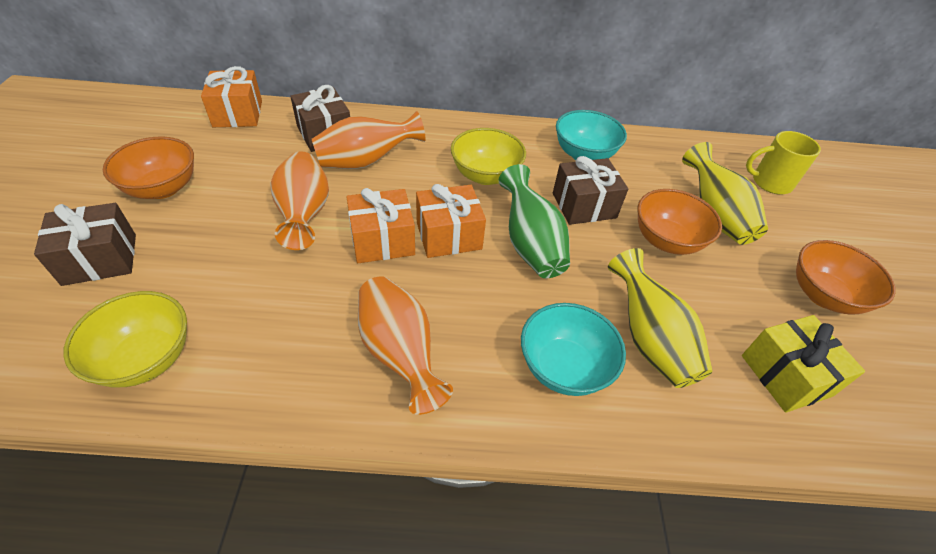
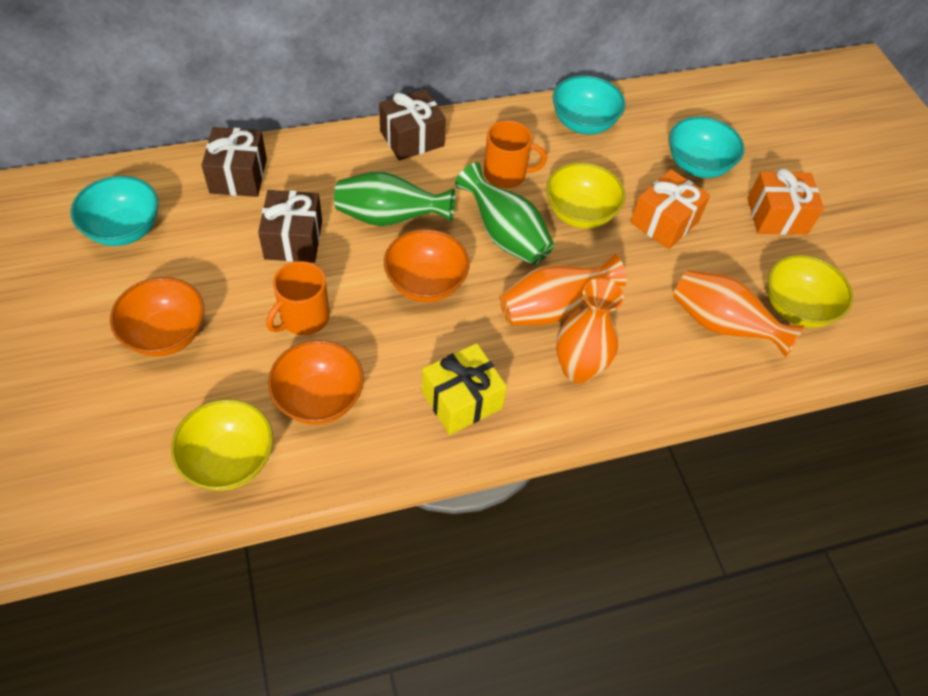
green vase: [499,164,570,278] = 1 -> [334,171,455,226] [455,162,554,265] = 2
orange gift: [201,66,262,127] [346,188,415,263] [416,184,486,258] = 3 -> [631,169,710,249] [747,168,824,235] = 2
orange mug: none = 0 -> [266,261,330,335] [484,121,547,188] = 2
turquoise bowl: [521,303,626,396] [556,110,627,160] = 2 -> [71,176,158,246] [553,75,626,134] [669,116,744,178] = 3
yellow bowl: [63,291,187,387] [451,128,526,185] = 2 -> [171,399,273,491] [546,162,625,229] [768,255,853,328] = 3
yellow mug: [746,131,821,195] = 1 -> none = 0
yellow vase: [608,248,712,388] [682,142,768,245] = 2 -> none = 0

